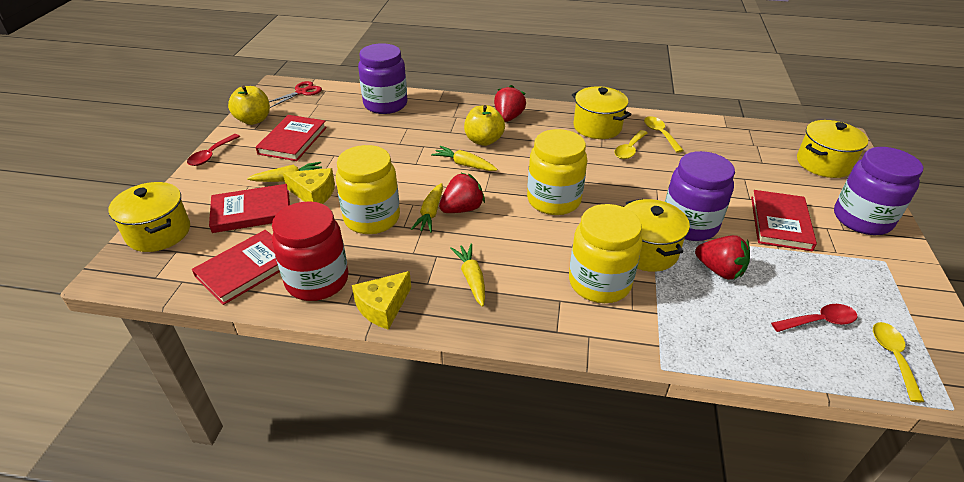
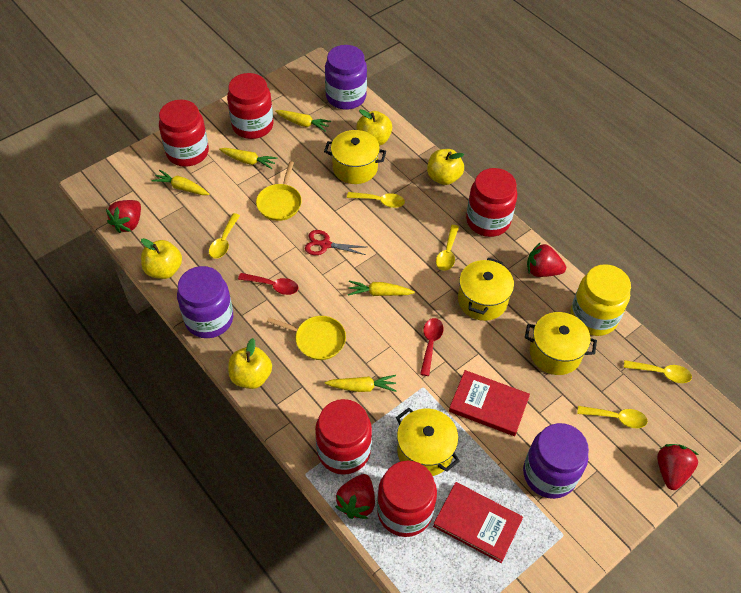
red book: [192,230,280,305] [209,184,290,233] [255,115,327,161] [751,190,817,251] = 4 -> [433,482,523,563] [449,370,530,436] = 2
red jar: [272,201,349,301] = 1 -> [159,100,209,167] [227,73,274,139] [315,399,372,475] [377,461,437,537] [466,168,517,237] = 5
red strawberry: [439,173,485,213] [494,85,526,122] [695,235,750,280] = 3 -> [106,200,141,233] [335,474,375,519] [527,242,566,277] [657,444,699,490] = 4
yellow apple: [228,85,270,125] [464,105,505,146] = 2 -> [141,238,182,279] [228,338,272,389] [356,109,392,146] [427,149,464,185] = 4
yellow carrot: [247,162,322,182] [411,183,443,233] [431,146,497,171] [450,244,485,307] = 4 -> [151,170,209,195] [219,148,277,169] [275,110,331,132] [325,375,396,392] [348,281,415,296] = 5
yellow cheese: [283,168,335,204] [352,271,411,330] = 2 -> none = 0
yellow jar: [336,145,400,234] [527,129,587,215] [569,204,643,303] = 3 -> [571,264,631,336] = 1
yellow pan: none = 0 -> [256,161,302,221] [267,316,346,360] = 2
yellow spoon: [614,130,647,159] [644,116,684,153] [873,322,925,402] = 3 -> [209,213,240,259] [347,192,405,208] [436,225,459,271] [577,406,648,428] [624,360,692,383] = 5

